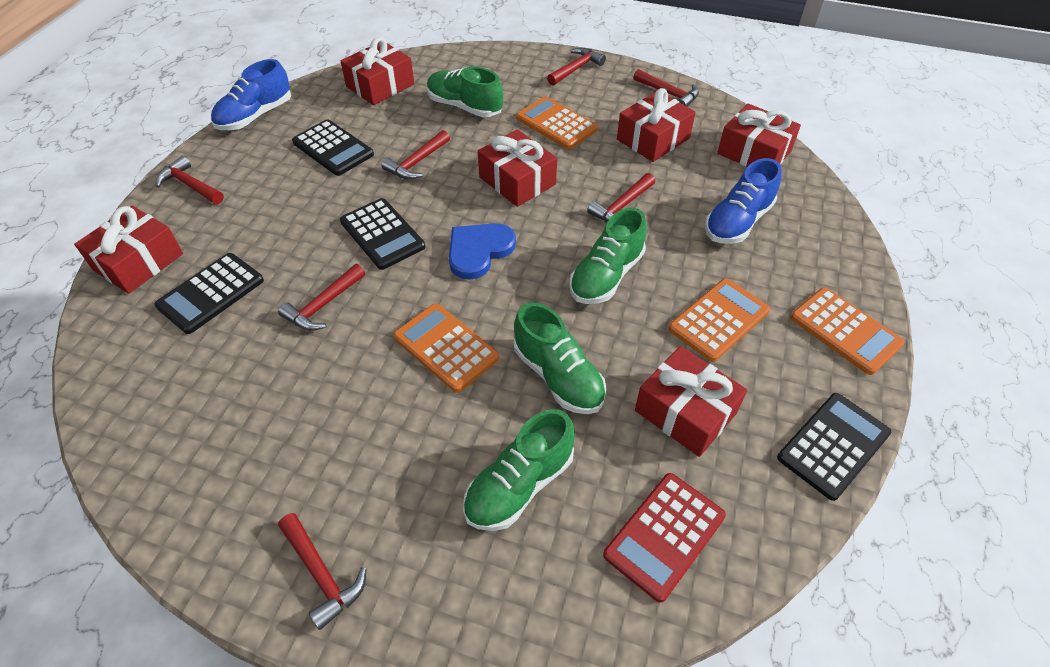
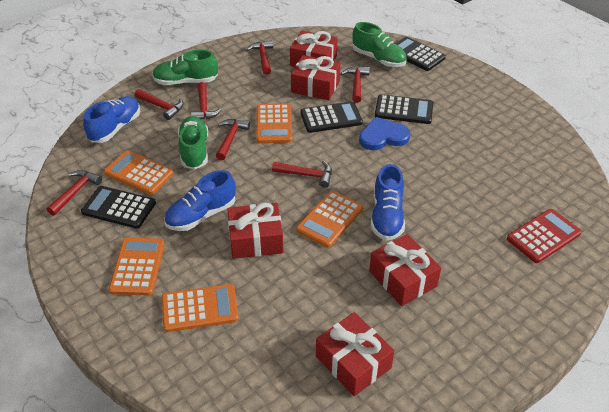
blue shoe: [211,59,291,130] [705,158,782,244] = 2 -> [83,96,140,143] [164,170,236,231] [371,164,405,241] = 3
green shoe: [427,67,503,117] [463,409,575,531] [514,303,606,414] [569,208,647,304] = 4 -> [152,50,218,85] [178,116,208,170] [353,22,407,67] = 3
orange calculator: [393,303,499,393] [516,96,598,149] [668,278,770,362] [790,287,905,375] = 4 -> [104,151,174,195] [109,238,165,296] [162,284,239,332] [256,103,292,143] [296,191,363,248] = 5
red gift: [74,206,183,294] [341,37,415,105] [478,129,557,207] [617,88,696,162] [635,346,747,457] [717,104,801,167] = 6 -> [227,203,283,259] [290,31,338,67] [291,55,341,100] [316,312,394,396] [369,234,441,306] = 5

